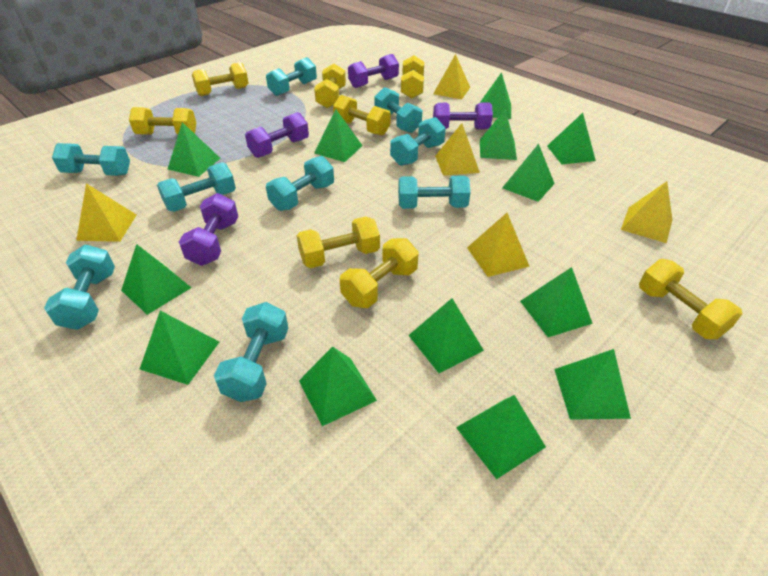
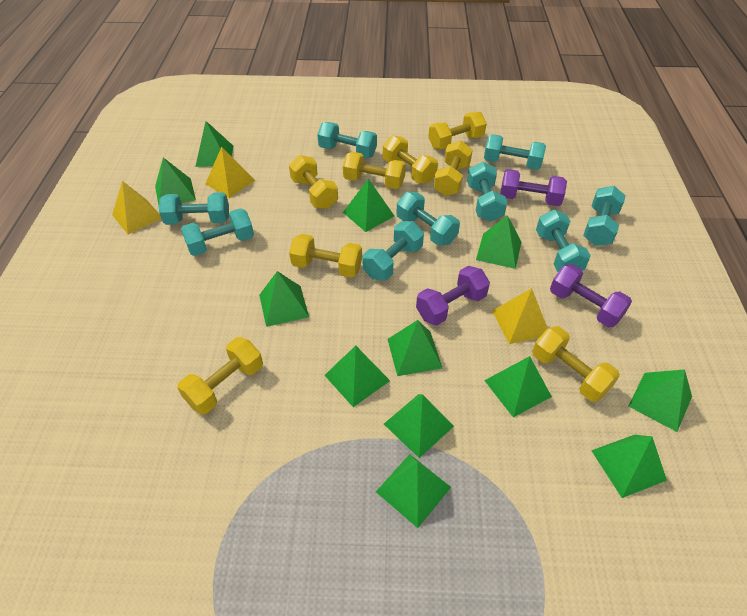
green pyramid: [121,244,191,315] [140,311,219,385] [168,122,220,177] [299,346,377,426] [314,109,363,162] [408,298,484,373] [456,395,546,479] [480,72,511,119] [480,110,517,160] [502,144,555,202] [520,267,593,337] [547,113,596,164] [554,349,631,420] = 13 -> [155,158,196,205] [195,121,234,167] [259,271,309,327] [324,346,390,407] [343,179,394,232] [376,454,451,528] [384,394,454,458] [387,320,442,376] [476,215,521,269] [484,356,552,417] [591,435,667,498] [628,369,692,432] = 12
purple dumbbell: [179,193,238,266] [245,112,309,158] [348,54,399,88] [433,102,493,129] = 4 -> [416,266,490,325] [500,169,567,206] [550,264,632,327] = 3
yellow pyramid: [76,183,136,242] [433,54,470,99] [435,123,480,176] [467,213,530,277] [621,181,672,243] = 5 -> [112,181,161,234] [205,147,255,198] [492,288,548,344] = 3

